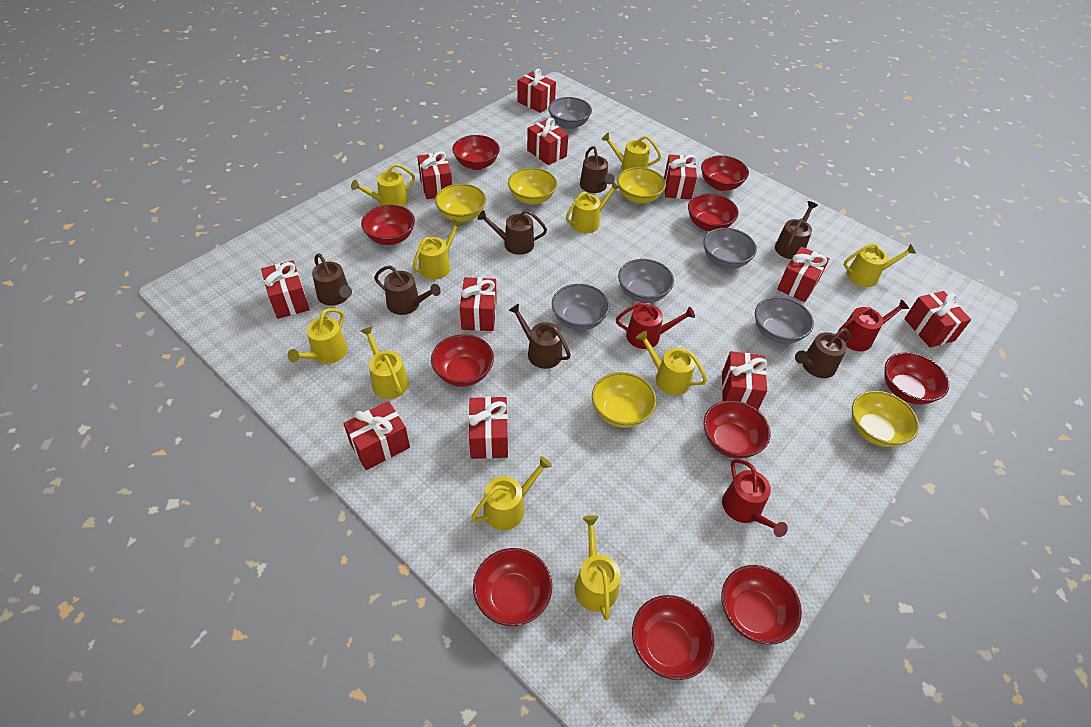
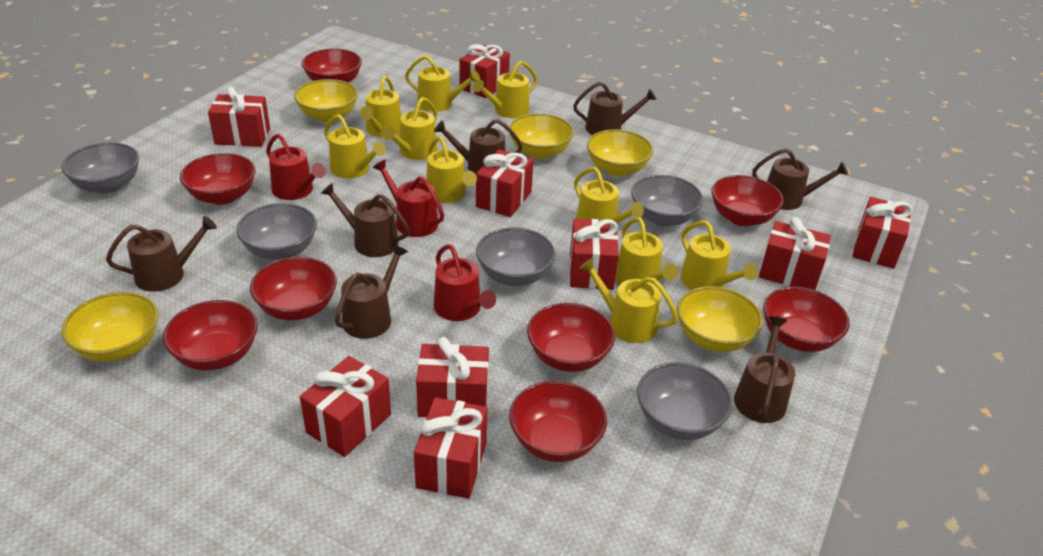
red bowl: [361,205,415,245] [431,334,494,387] [452,135,500,170] [473,548,552,626] [632,595,714,680] [688,193,739,231] [701,155,749,191] [703,400,771,459] [721,565,802,645] [884,352,949,405] = 10 -> [163,300,258,371] [180,153,256,205] [250,257,337,320] [302,48,362,83] [509,381,607,462] [527,303,615,372] [712,175,784,226] [763,287,850,352] = 8
red gift: [261,261,310,319] [343,401,410,470] [417,151,452,199] [460,277,497,331] [469,397,508,459] [517,69,556,113] [527,118,569,165] [664,155,697,200] [722,351,767,410] [777,246,829,302] [904,291,971,348] = 11 -> [208,87,270,147] [300,356,391,457] [414,397,488,499] [416,337,489,417] [459,44,510,98] [476,150,533,217] [570,219,619,290] [759,217,831,290] [852,197,913,269] = 9

